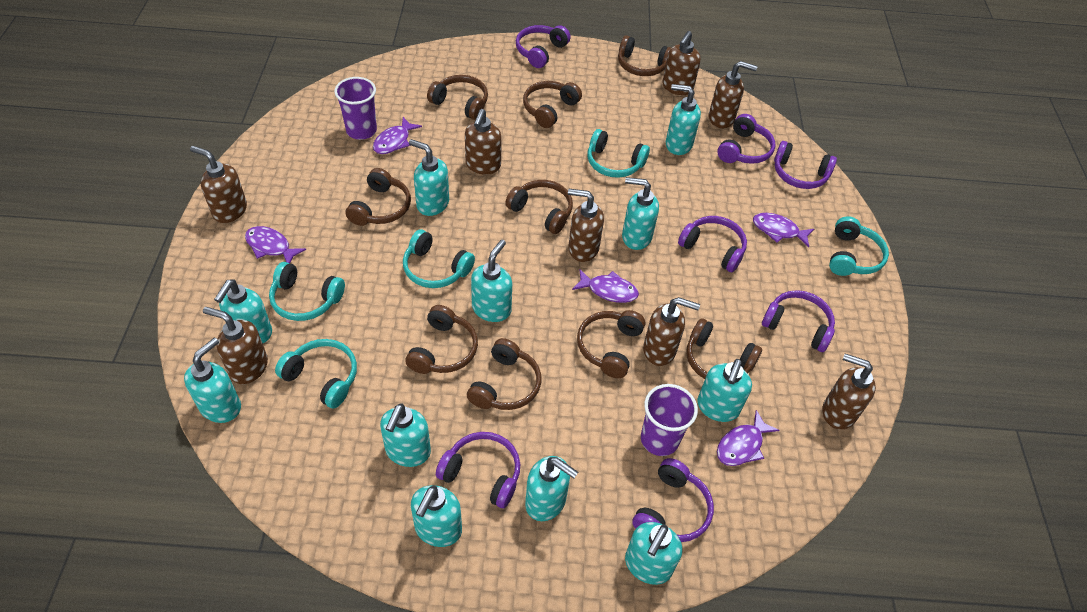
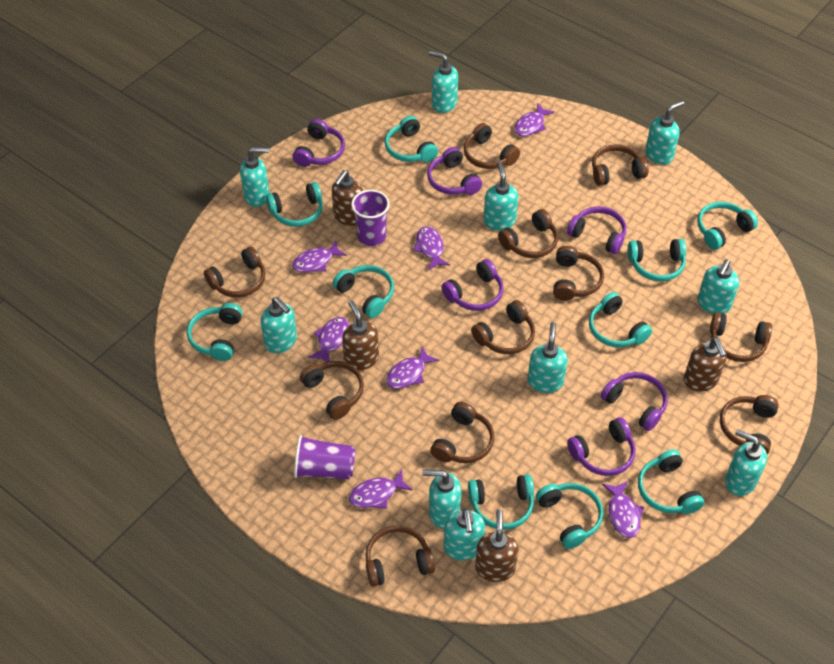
brown headphones: [346,168,411,226] [405,305,478,374] [427,75,488,120] [467,338,541,410] [505,180,573,234] [523,81,582,128] [577,310,645,378] [618,35,671,76] [687,318,762,379] = 9 -> [204,247,265,298] [300,361,364,420] [365,525,435,587] [430,402,494,463] [464,123,520,169] [471,300,535,354] [498,209,558,258] [553,246,604,301] [592,144,648,186] [710,312,772,362] [720,395,779,454] = 11
brown soap dispenser: [190,146,247,223] [203,307,268,384] [465,109,502,175] [568,189,604,262] [643,297,700,366] [662,31,701,95] [709,61,758,128] [823,354,876,430] = 8 -> [332,170,363,226] [342,300,379,371] [475,509,519,582] [684,337,727,392] = 4
purple fish: [245,226,306,264] [373,117,422,154] [572,269,639,303] [717,410,780,466] [753,213,814,247] = 5 -> [292,240,347,272] [308,317,349,362] [349,469,413,509] [386,346,439,389] [413,226,450,270] [514,103,555,136] [602,481,644,538] = 7
purple headphones: [436,432,520,508] [516,25,571,68] [632,458,714,542] [678,216,747,272] [717,114,776,164] [762,290,835,352] [774,141,837,189] = 7 -> [292,119,345,167] [427,147,482,195] [441,259,504,311] [567,206,626,254] [567,417,636,476] [601,372,668,431] = 6
turquoise headphones: [269,262,345,321] [275,339,357,408] [403,229,475,288] [588,129,650,178] [829,216,889,276] = 5 -> [187,303,243,361] [266,182,323,227] [333,265,394,318] [385,116,438,162] [468,474,534,530] [536,483,603,549] [589,292,652,347] [628,239,686,281] [638,449,704,514] [697,202,758,250] = 10
turquoise soap dispenser: [184,338,241,423] [214,279,272,343] [380,403,431,467] [409,139,449,216] [411,485,462,547] [471,240,512,322] [525,456,578,521] [622,177,659,250] [625,522,682,585] [666,84,701,155] [697,359,752,422] = 11 -> [240,147,270,207] [261,297,297,353] [422,470,462,529] [429,51,458,113] [444,508,485,561] [483,162,518,231] [528,322,568,393] [645,100,684,165] [697,259,739,314] [725,429,767,496] = 10

